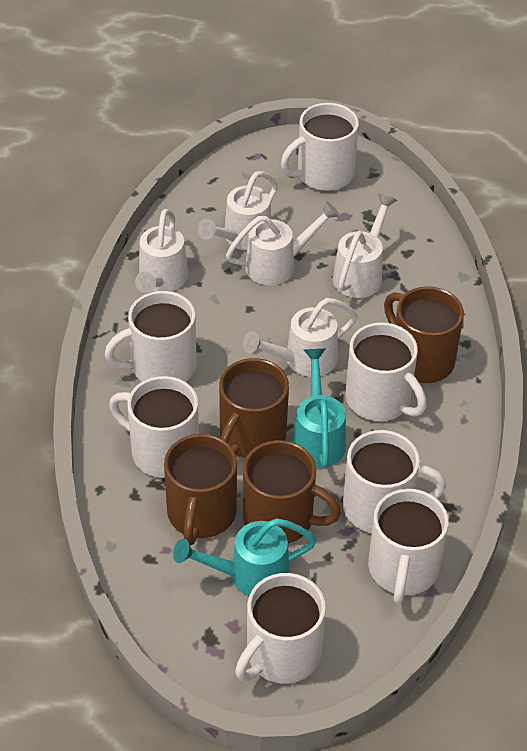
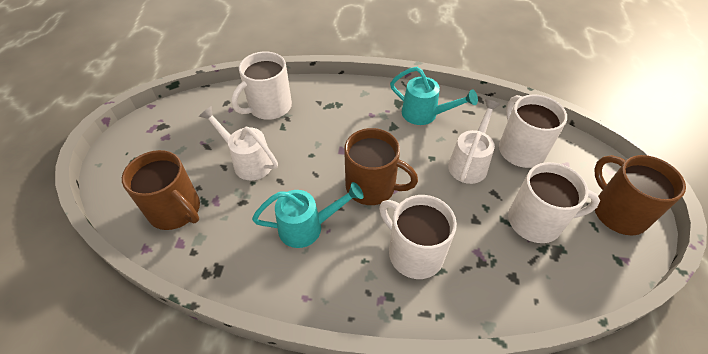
brown mug: [164,434,237,545] [219,358,289,458] [243,440,341,544] [384,286,464,383] = 4 -> [122,150,200,230] [344,128,418,205] [594,155,686,235] = 3
white mug: [105,291,196,382] [109,376,199,478] [235,573,326,684] [281,103,359,191] [343,430,446,533] [346,322,427,421] [368,489,449,604] = 7 -> [231,52,292,120] [379,195,457,279] [499,94,567,168] [508,162,600,243] = 4
white watering can: [135,209,188,293] [197,171,278,250] [226,201,340,285] [243,298,357,377] [333,193,397,298] = 5 -> [199,106,278,180] [448,99,501,184] = 2

